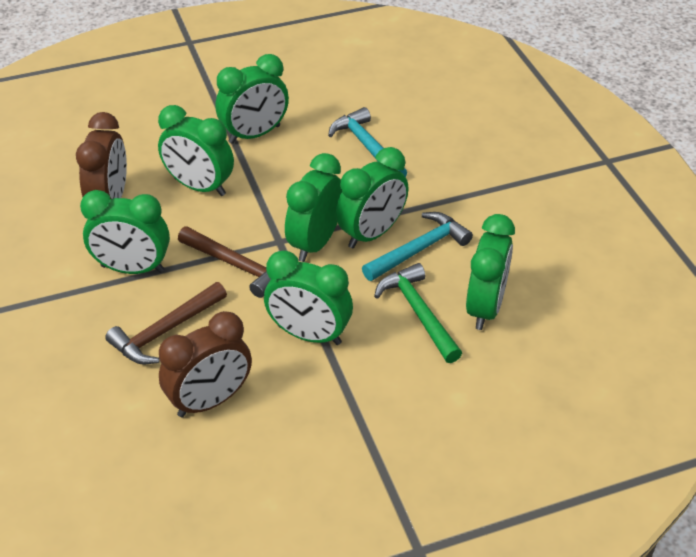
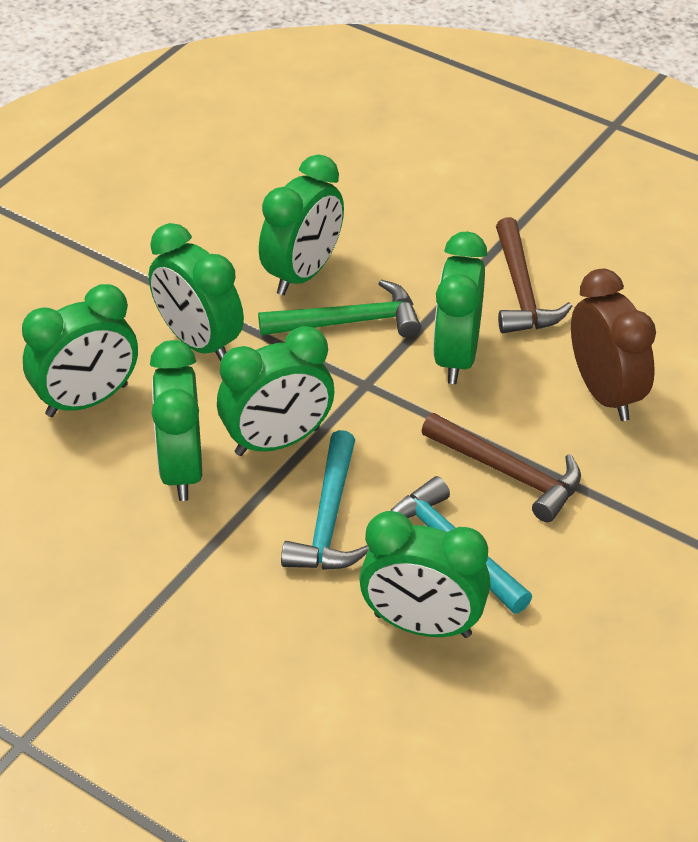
brown clock: [76,112,127,199] [159,311,252,417] = 2 -> [571,269,656,421] = 1

